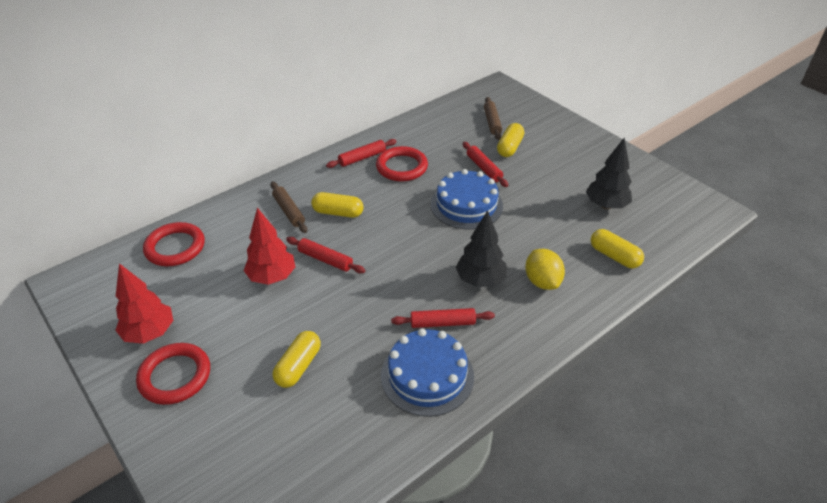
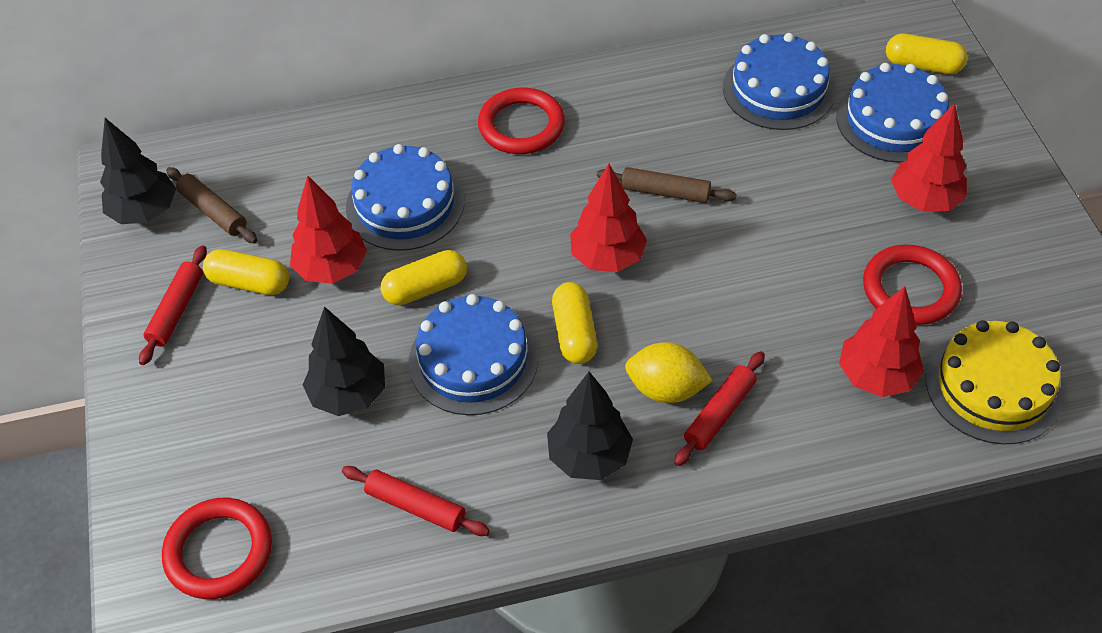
black tree: [456,210,507,287] [586,138,632,209] = 2 -> [100,118,176,224] [303,306,385,416] [547,372,633,480] = 3
blue cake: [381,328,474,417] [431,169,503,230] = 2 -> [346,144,464,251] [409,294,538,415] [723,33,835,130] [836,63,949,163] = 4
red rolling pin: [286,237,365,273] [326,139,397,168] [391,308,495,328] [463,142,508,187] = 4 -> [139,245,207,365] [342,466,490,536] [674,351,765,466] = 3
red tree: [115,263,174,344] [244,208,295,285] = 2 -> [290,176,367,284] [570,164,647,272] [839,286,924,397] [891,103,967,212] = 4
yellow cake: none = 0 -> [926,320,1063,445] = 1

